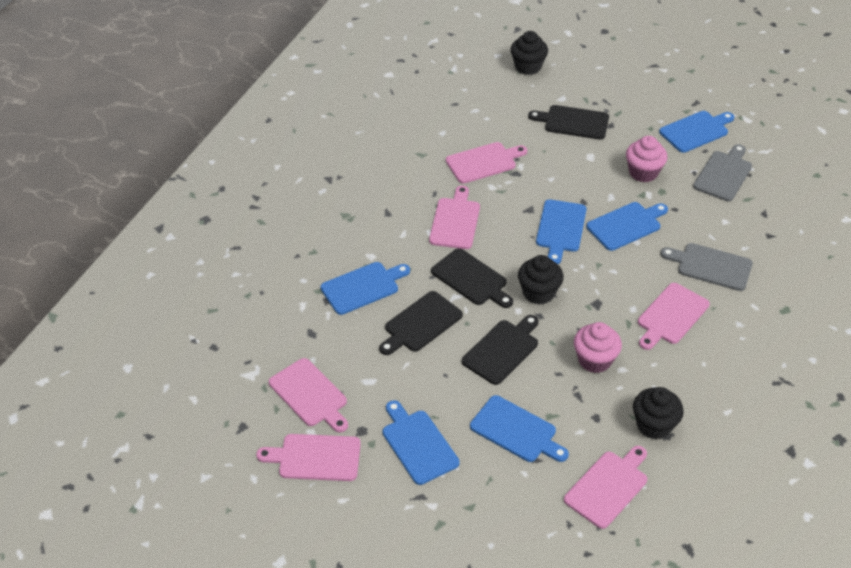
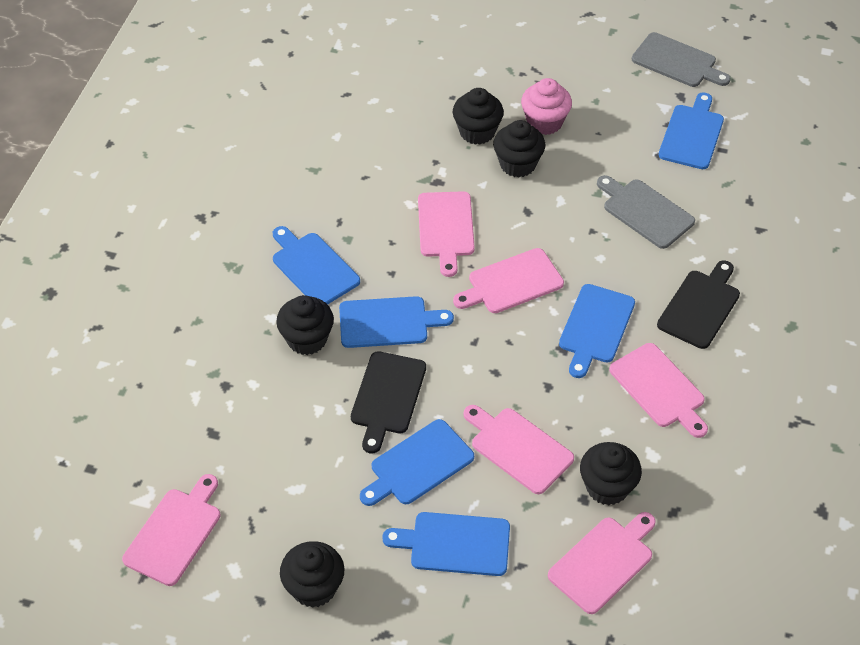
black cupcake: [511,31,548,75] [518,255,564,305] [633,387,684,440] = 3 -> [276,295,334,355] [280,541,344,608] [453,88,504,145] [493,120,545,177] [580,442,642,505] = 5
black cutting board: [379,291,463,355] [431,248,513,308] [462,315,539,385] [528,105,609,140] = 4 -> [351,351,426,454] [657,260,740,349] = 2
pink cupcake: [574,322,622,373] [626,136,668,182] = 2 -> [521,78,572,135] = 1

